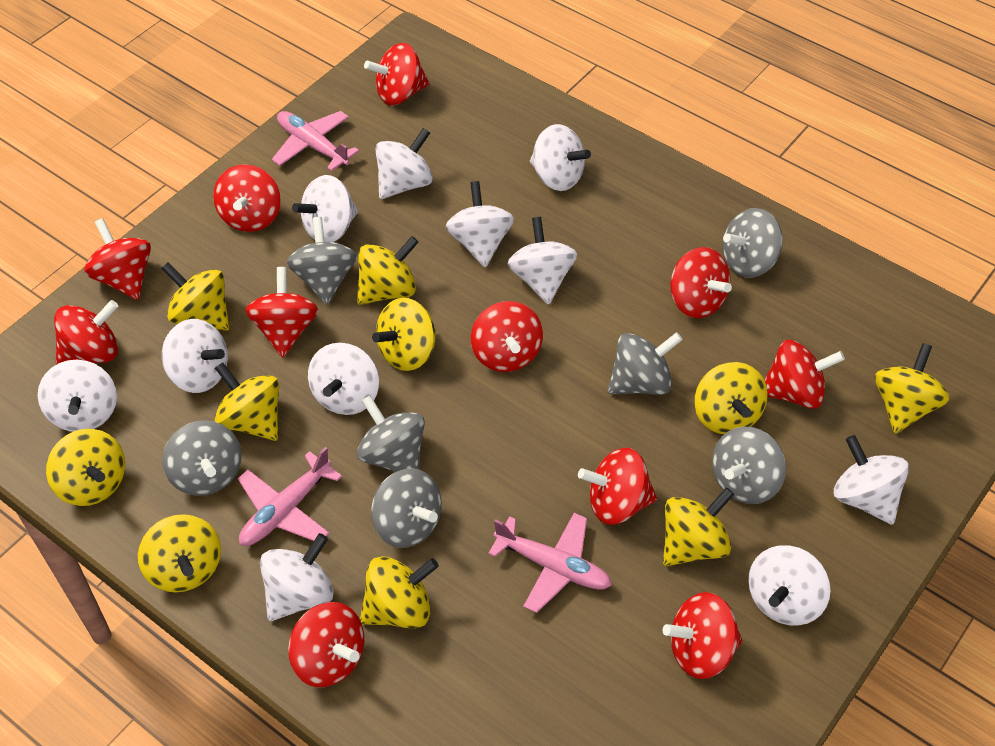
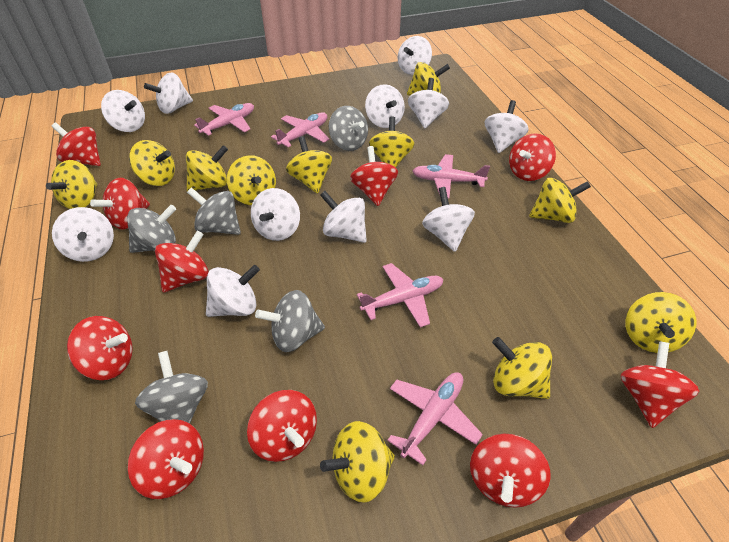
grey spinning top: [162,420,241,496] [287,217,357,305] [357,396,425,472] [371,468,442,548] [608,332,683,395] [712,427,786,504] [722,208,783,278] = 7 -> [127,205,176,253] [135,351,208,423] [187,187,241,235] [255,290,325,352] [329,106,368,151] = 5
pink plane: [238,447,342,546] [272,111,359,171] [488,513,612,613] = 3 -> [194,103,254,136] [271,112,329,147] [357,263,444,328] [387,372,483,465] [412,154,490,199] = 5
red spinning top: [54,300,118,365] [84,218,151,300] [213,164,281,232] [245,267,318,357] [288,602,364,687] [364,43,429,105] [471,301,543,372] [578,448,657,525] [663,592,743,679] [671,247,732,318] [764,340,845,409] = 11 -> [52,122,101,166] [67,316,133,380] [90,178,150,230] [128,419,204,499] [155,231,209,292] [247,390,317,462] [350,146,398,206] [470,434,551,508] [509,133,556,181] [620,341,699,428] = 10
yellow spinning top: [46,429,125,506] [138,514,221,592] [161,262,229,331] [215,362,279,441] [357,236,419,305] [360,556,439,629] [372,298,436,371] [663,487,734,566] [694,362,768,434] [875,343,949,434] = 10 -> [46,160,97,209] [129,140,175,186] [186,145,228,191] [227,155,276,205] [286,136,332,194] [320,421,395,503] [369,116,414,167] [407,62,450,95] [492,337,552,399] [529,178,591,223] [625,292,696,353] = 11

